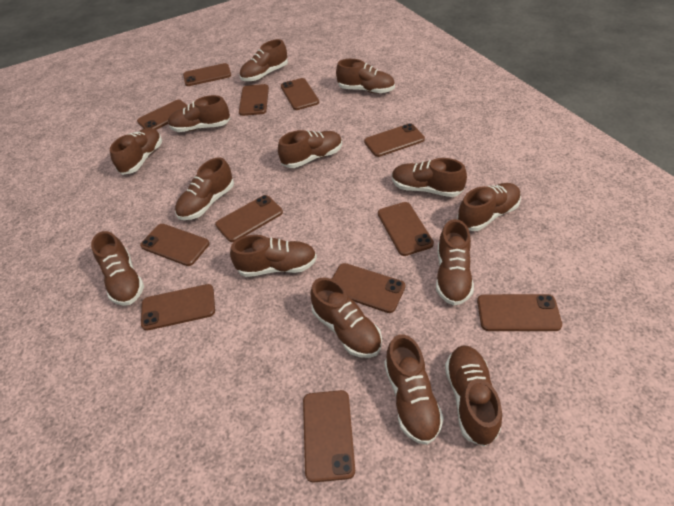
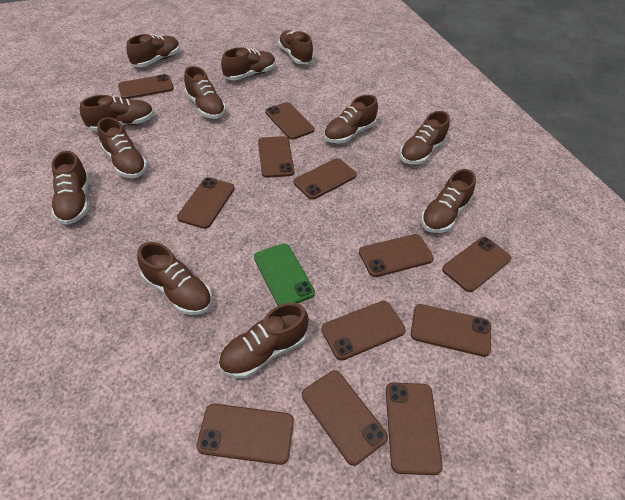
brown shoe: [91,231,144,306] [110,128,162,175] [168,95,230,132] [175,157,234,220] [230,235,317,277] [239,39,288,81] [278,130,342,168] [310,277,382,358] [336,59,395,94] [384,334,444,445] [392,158,467,197] [436,219,474,305] [445,345,502,447] [457,183,521,231] = 14 -> [51,151,89,225] [80,95,154,131] [97,117,148,178] [127,34,180,67] [137,242,212,315] [184,66,226,119] [219,303,308,378] [221,47,276,80] [278,30,313,64] [324,95,378,144] [400,111,450,165] [421,169,476,233] = 12
green phone: none = 0 -> [254,243,315,306] = 1

